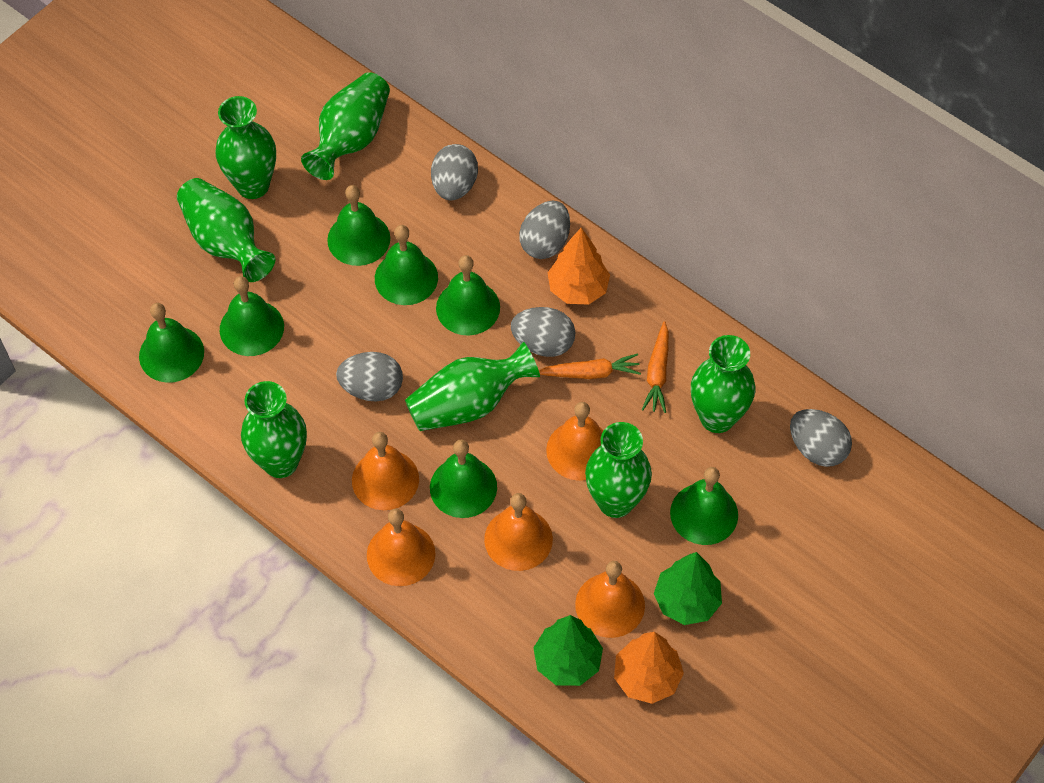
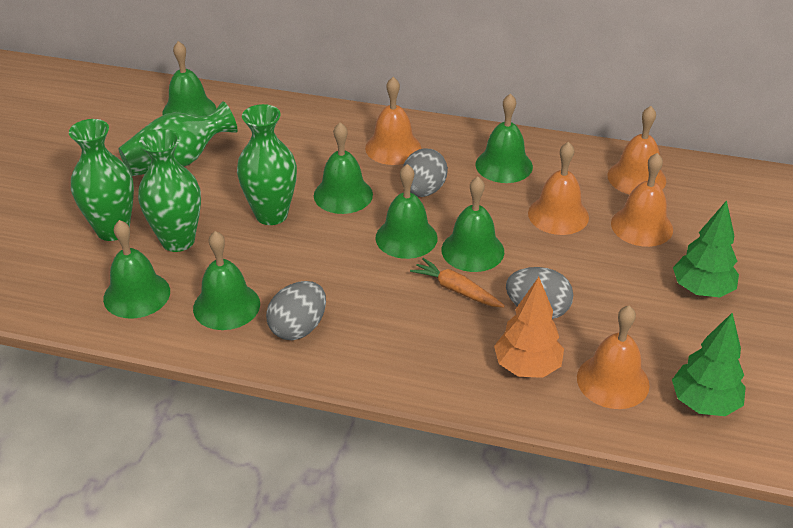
green vase: [177,178,275,282] [215,96,276,199] [241,381,307,478] [301,72,390,180] [405,342,540,431] [585,422,652,518] [691,335,755,433] = 7 -> [69,119,134,241] [118,101,237,176] [138,129,201,252] [237,104,297,225] = 4
grey egg: [336,352,403,401] [431,144,478,200] [511,307,575,357] [519,201,570,259] [790,409,852,467] = 5 -> [266,281,326,340] [403,148,448,197] [506,267,573,319] = 3
orange carrot: [539,353,641,379] [642,321,669,413] = 2 -> [410,258,505,307] = 1
orange tree: [548,228,610,305] [614,632,684,704] = 2 -> [494,277,564,378] = 1

